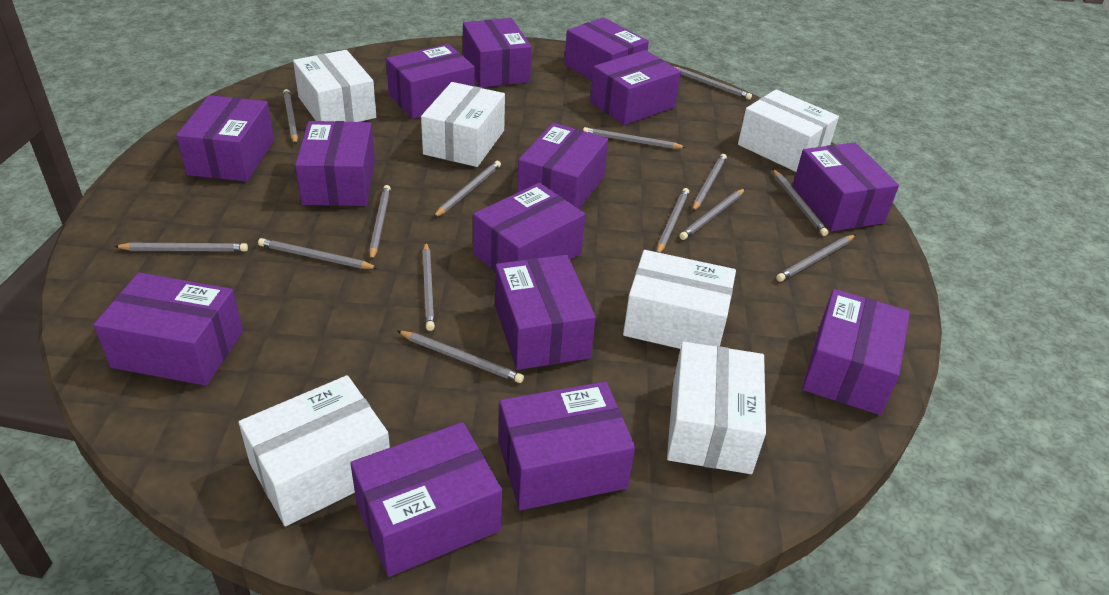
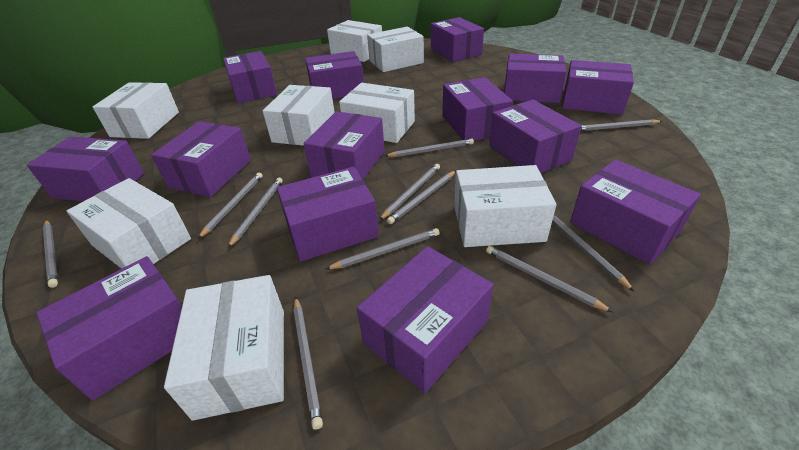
grey pencil: [114,243,248,252] [258,238,378,269] [283,89,298,145] [369,185,391,261] [398,331,524,383] [423,243,435,331] [433,161,501,218] [583,127,687,149] [657,188,689,253] [675,67,752,100] [679,189,745,240] [693,154,727,211] [773,169,829,236] [776,235,855,282] = 14 -> [43,220,58,288] [198,172,262,239] [228,178,283,248] [293,297,323,430] [325,228,440,270] [379,164,440,220] [385,138,474,157] [387,171,456,224] [486,246,613,312] [552,215,635,292] [580,119,662,131] = 11
white box: [239,375,390,526] [293,50,376,122] [421,82,505,167] [623,250,736,349] [667,342,766,474] [738,89,839,172] = 6 -> [67,178,191,269] [93,82,179,139] [164,275,284,421] [263,85,335,146] [327,20,382,62] [339,83,415,143] [367,27,424,72] [454,165,556,247] = 8

